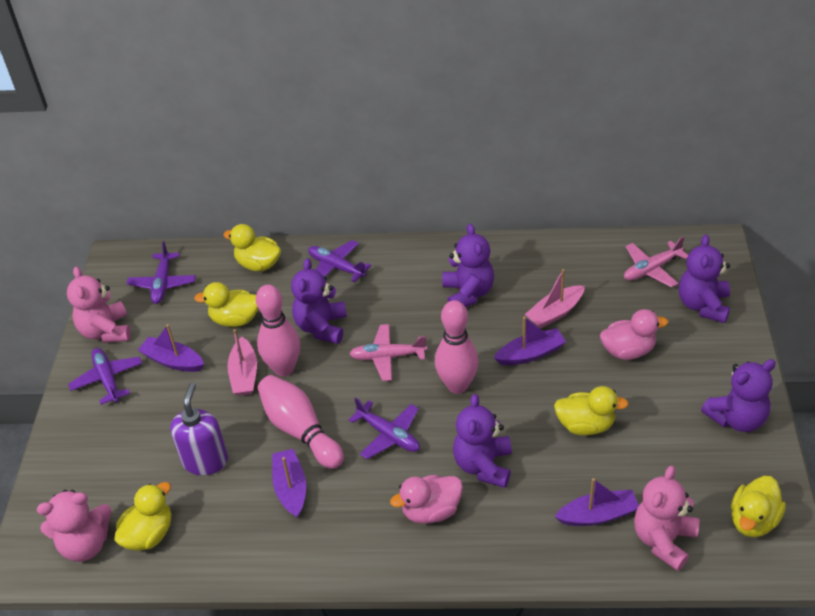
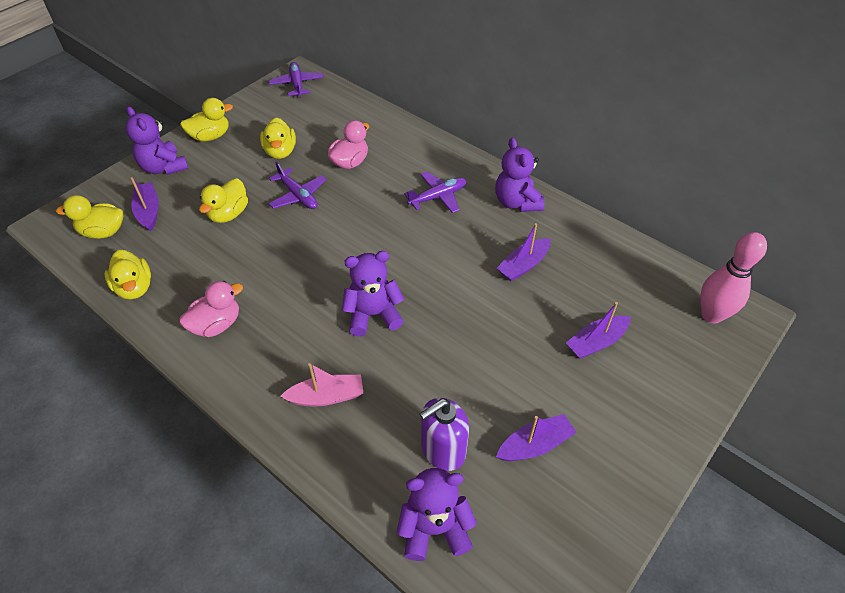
pink boat: [227,329,257,396] [525,269,585,328] = 2 -> [280,363,363,406] = 1
pink bowling pin: [256,285,300,376] [258,375,344,469] [435,300,479,394] = 3 -> [700,232,767,323] = 1
pink plane: [349,324,427,381] [624,236,688,288] = 2 -> none = 0
pink teddy bear: [37,490,112,562] [67,266,131,343] [634,466,699,571] = 3 -> none = 0
purple plane: [68,348,142,405] [126,241,196,304] [308,240,371,282] [349,398,420,459] = 4 -> [269,62,324,97] [269,161,327,209] [404,172,467,213] = 3
purple teddy bear: [291,258,347,344] [442,223,494,307] [453,394,512,488] [679,234,730,323] [701,359,776,432] = 5 -> [126,106,189,175] [342,251,404,337] [397,468,477,561] [495,138,544,212] = 4

